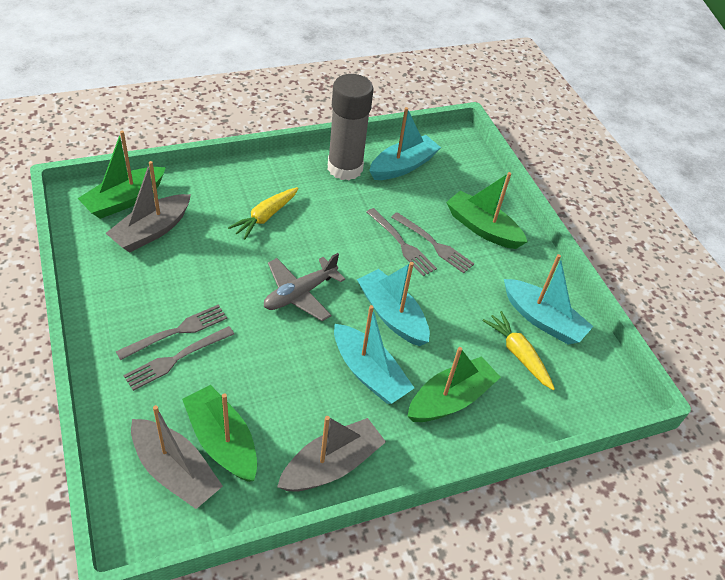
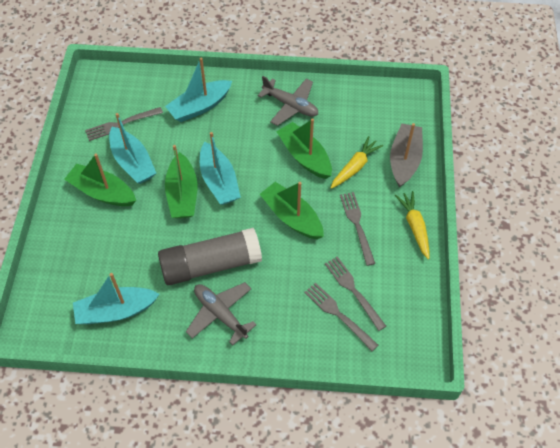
grey boat: [106,161,191,252] [131,405,223,509] [277,416,386,492] = 3 -> [390,123,423,188] = 1
grey plane: [264,253,345,321] = 1 -> [186,282,257,345] [258,76,318,126] = 2

